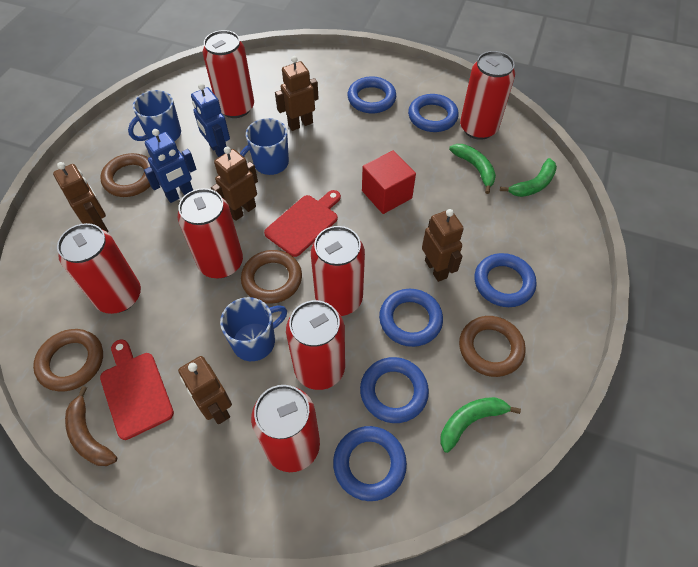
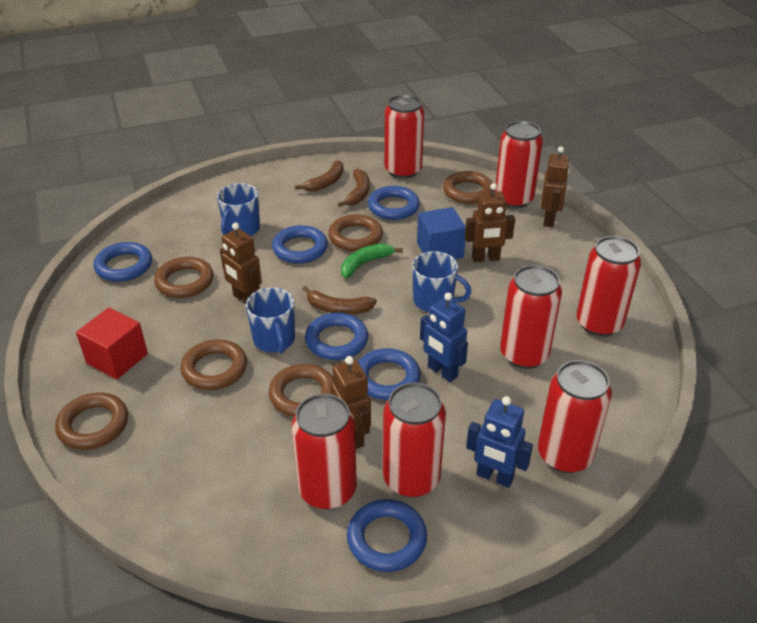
blue cube: none = 0 -> [417,207,466,259] = 1
brown banana: [65,386,117,466] = 1 -> [295,160,344,192] [302,286,377,314] [338,169,370,207] = 3
brown ring: [33,329,103,392] [100,153,150,197] [241,250,302,304] [459,316,526,377] = 4 -> [55,393,128,450] [154,257,214,298] [181,339,247,390] [269,364,333,417] [328,214,383,251] [443,171,493,204] = 6
brown robot: [53,162,108,232] [178,356,232,424] [211,147,258,221] [275,56,319,131] [422,209,464,282] = 5 -> [220,222,262,305] [331,356,371,449] [465,183,515,262] [541,147,570,227] = 4
green banana: [440,397,521,453] [449,144,496,194] [500,158,557,197] = 3 -> [341,243,403,278] = 1
red cutting board: [100,339,174,440] [264,190,341,257] = 2 -> none = 0

